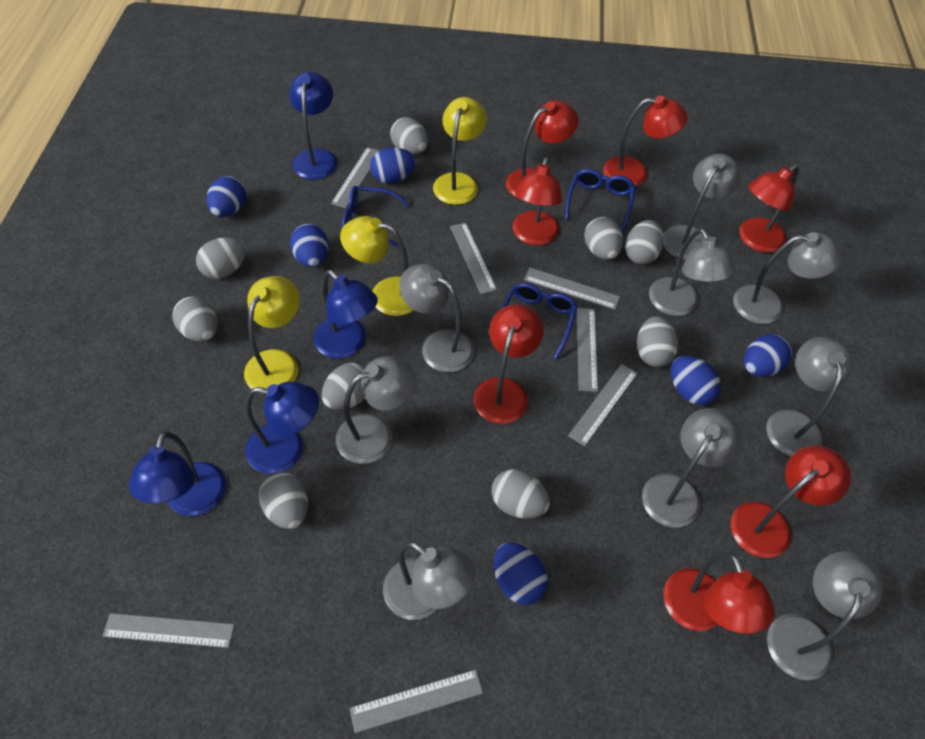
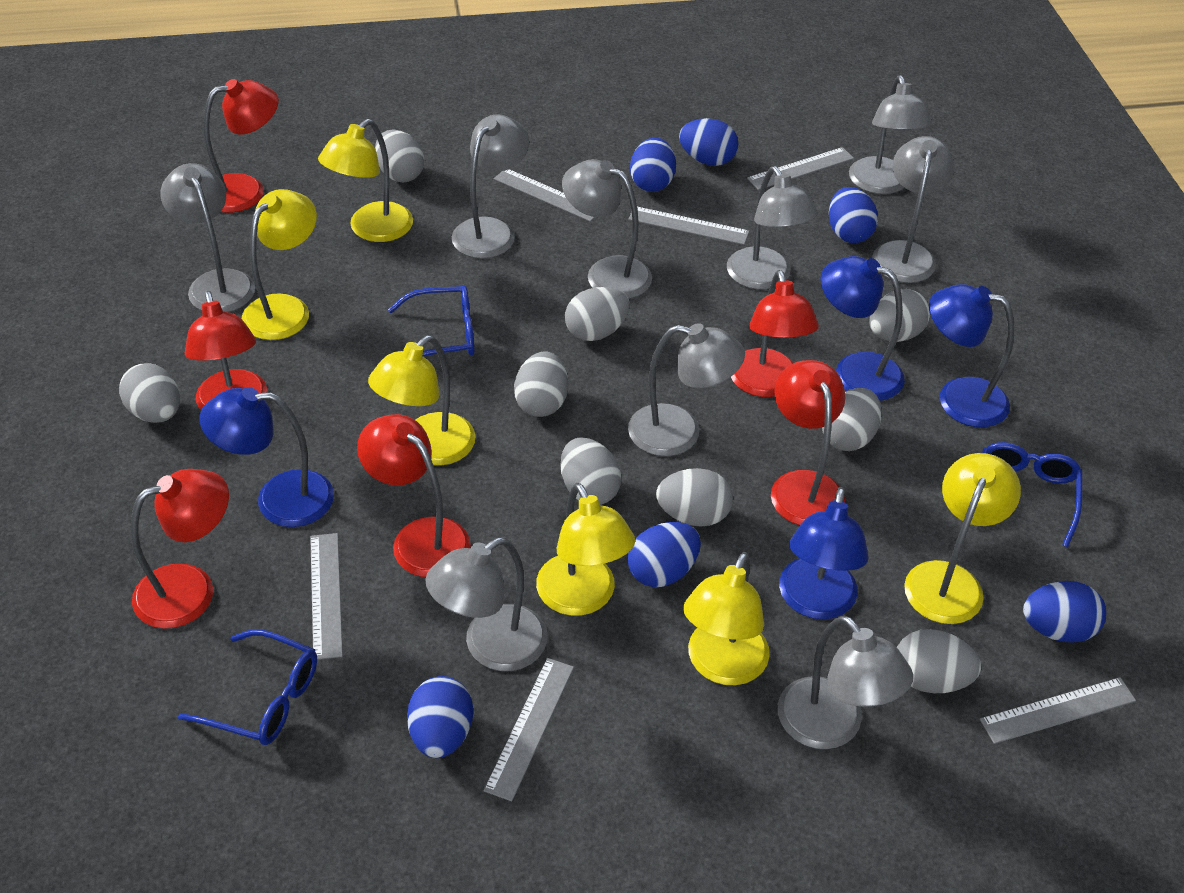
grey ruler: [103,613,234,648] [331,147,379,208] [350,670,483,733] [450,223,497,294] [524,268,620,310] [568,364,638,446] [577,308,598,392] = 7 -> [310,533,343,660] [483,658,574,802] [494,169,595,222] [628,207,749,245] [747,147,854,190] [980,677,1136,744] = 6
red lamp: [473,304,544,424] [506,101,579,198] [513,157,562,246] [603,96,688,187] [664,553,775,634] [730,445,851,558] [739,164,799,252] = 7 -> [131,469,229,629] [185,291,267,410] [203,79,278,213] [357,414,471,577] [731,270,819,397] [771,360,845,525] = 6
yellow lamp: [244,276,300,394] [340,216,413,316] [433,97,487,205] = 3 -> [242,189,317,340] [318,119,413,242] [368,335,476,466] [536,483,635,616] [683,552,770,685] [904,453,1021,624] = 6

